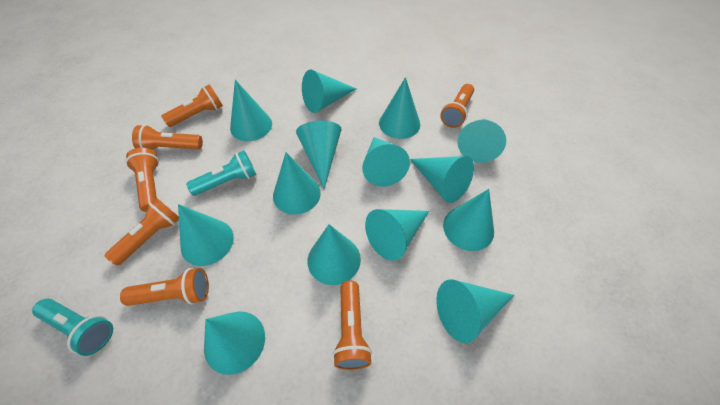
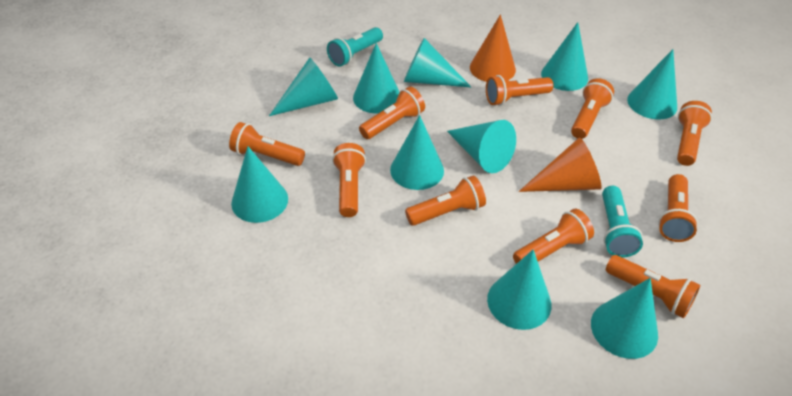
orange cone: none = 0 -> [470,14,516,82] [519,137,602,192] = 2
orange flashlight: [104,198,179,266] [120,268,209,306] [125,148,159,212] [132,125,203,150] [161,85,223,127] [332,281,372,370] [440,84,474,128] = 7 -> [229,122,305,166] [332,143,366,217] [359,86,425,139] [405,175,486,226] [486,75,553,106] [513,209,594,264] [571,78,614,139] [606,255,700,318] [658,174,698,242] [677,101,712,166] = 10
turquoise cone: [178,204,234,266] [204,311,265,375] [230,80,272,141] [273,152,321,215] [296,121,341,189] [302,70,356,113] [308,224,361,285] [362,137,410,186] [365,209,429,261] [379,77,420,139] [410,156,474,203] [436,280,514,343] [443,189,494,251] [457,119,506,163] = 14 -> [231,146,288,223] [269,58,338,116] [353,43,399,113] [390,115,444,190] [404,38,471,87] [447,120,516,173] [487,250,551,330] [541,22,588,91] [591,278,658,359] [627,49,677,120] = 10

